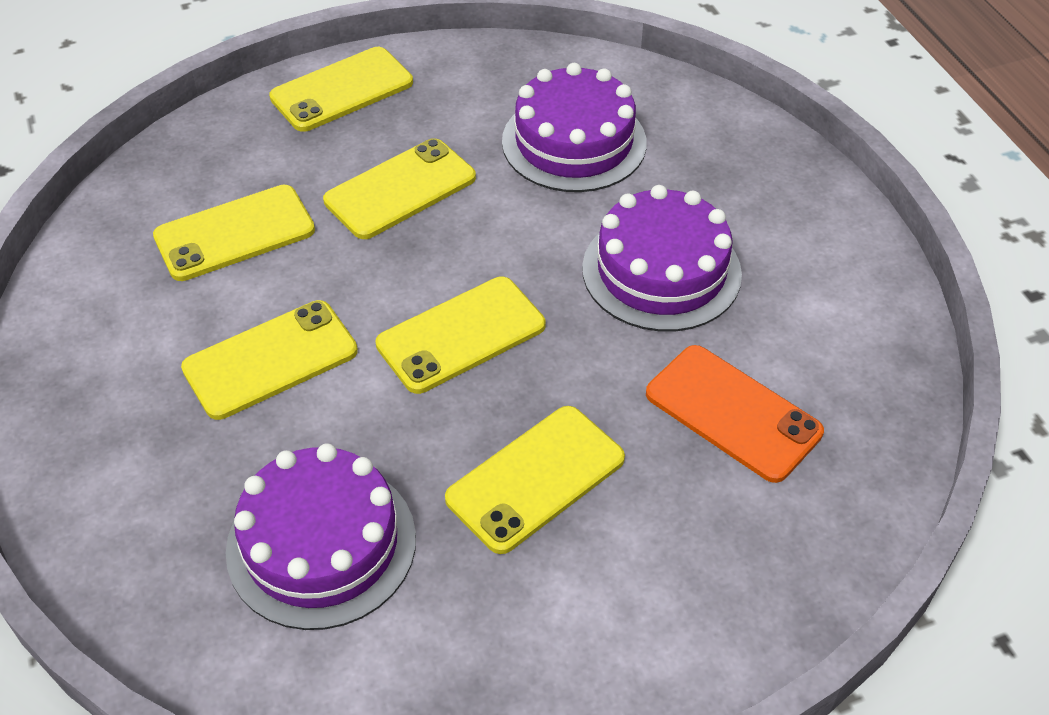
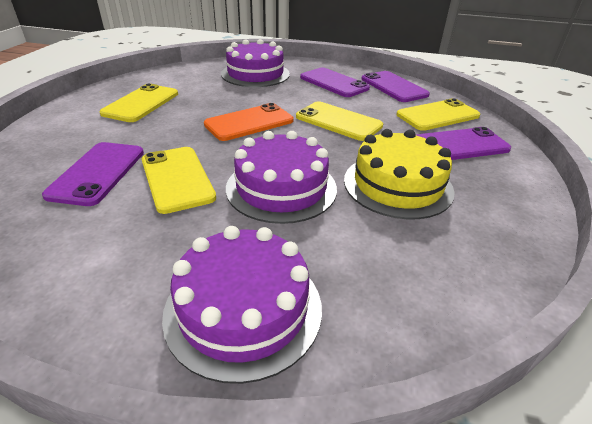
purple phone: none = 0 -> [42,142,144,206] [300,68,370,97] [362,71,430,102] [416,127,511,160] = 4
yellow cake: none = 0 -> [344,129,455,219] = 1
yellow phone: [153,185,315,281] [181,300,358,420] [269,47,413,132] [323,138,476,239] [375,277,545,394] [445,406,625,554] = 6 -> [99,83,178,122] [142,147,216,214] [296,101,383,141] [396,98,480,131] = 4

